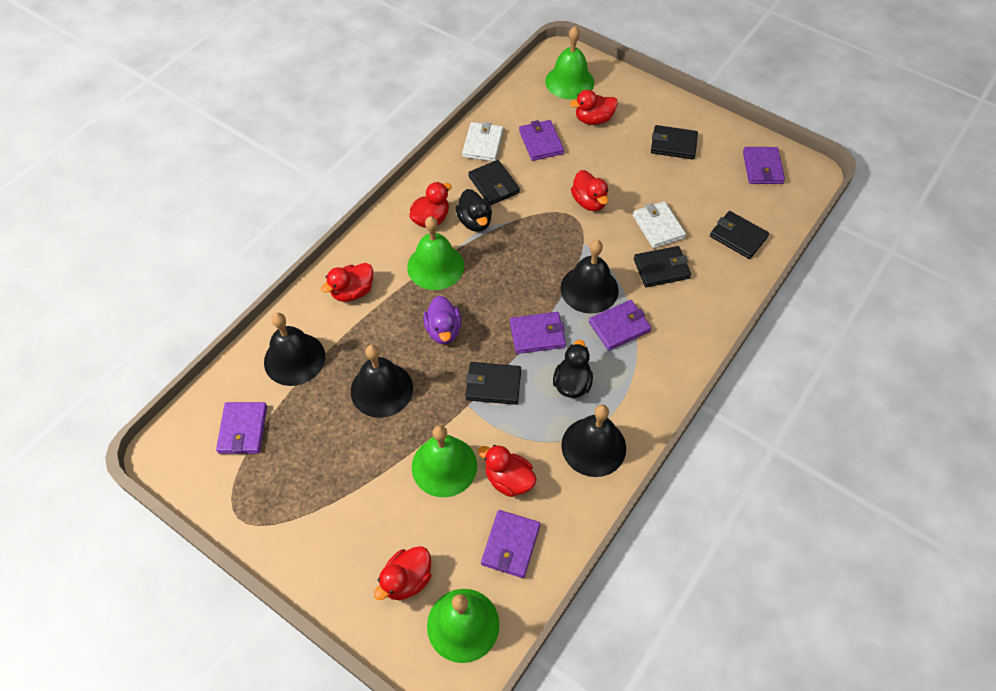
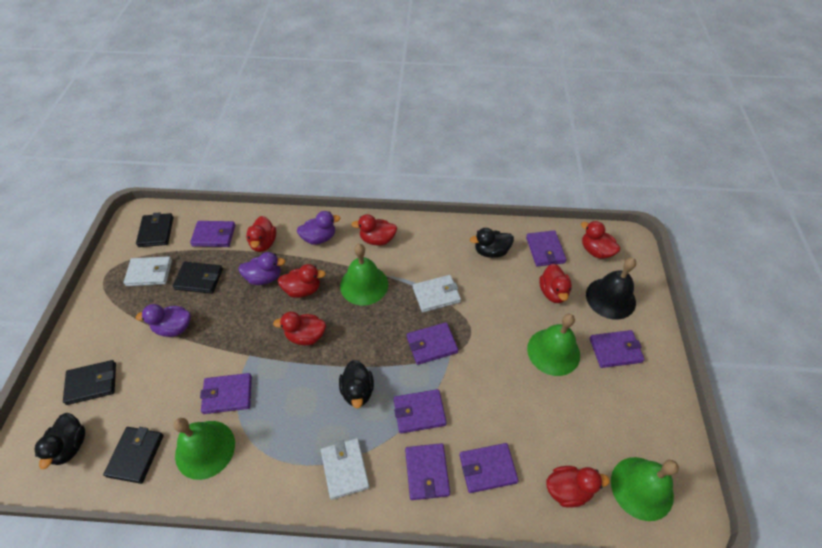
black bell: [264,313,325,386] [351,345,413,418] [560,240,619,314] [561,405,626,477] = 4 -> [586,258,636,320] = 1
black duck: [456,189,492,232] [553,340,593,398] = 2 -> [35,413,85,469] [339,360,374,408] [470,228,514,258] = 3
black wallet: [466,362,521,405] [468,160,520,205] [634,246,691,287] [651,125,698,159] [710,211,769,259] = 5 -> [63,360,116,405] [103,427,164,484] [136,212,174,247] [173,262,223,294] = 4
purple duck: [423,296,461,344] = 1 -> [136,304,191,337] [238,252,286,285] [297,211,341,245] = 3
purple wallet: [216,402,267,454] [481,510,540,578] [510,312,566,354] [519,120,564,161] [589,300,651,351] [743,147,785,184] = 6 -> [190,221,235,247] [200,373,252,414] [394,389,447,434] [405,443,450,500] [407,322,458,365] [459,443,519,493] [526,230,566,267] [590,330,645,368] = 8
red duck: [321,263,373,302] [374,546,432,600] [409,182,452,228] [478,445,537,497] [570,90,618,125] [571,170,608,211] = 6 -> [246,216,276,252] [273,312,326,346] [278,264,326,298] [351,214,397,246] [539,264,572,303] [546,466,610,508] [581,221,620,259] = 7
white wallet: [462,122,503,161] [633,201,686,248] = 2 -> [123,256,172,286] [321,438,370,500] [413,275,461,313] = 3

